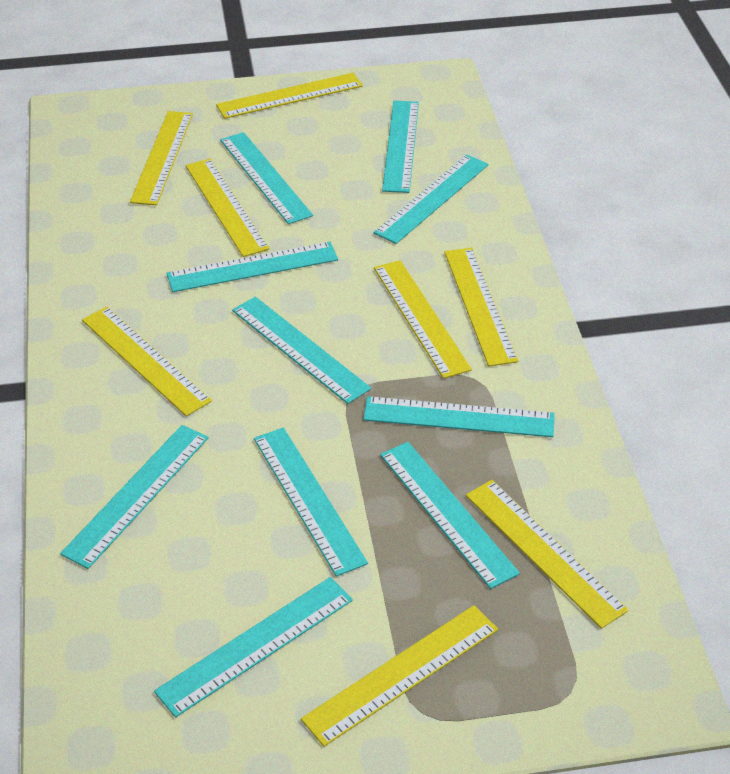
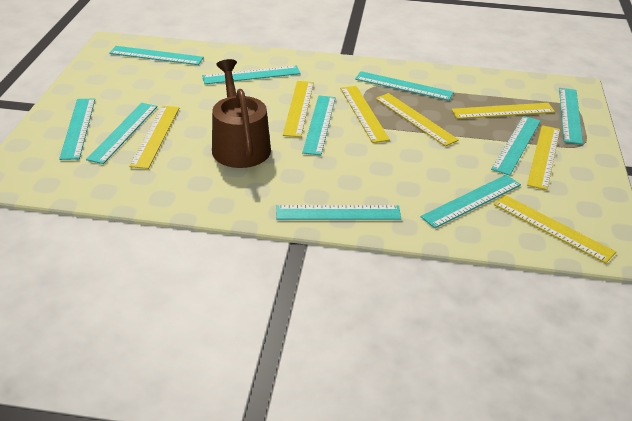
brown watering can: none = 0 -> [212,59,271,168] = 1
yellow ruler: [82,307,212,416] [130,111,193,205] [186,158,270,257] [216,73,363,119] [301,605,498,747] [374,260,472,379] [444,248,518,366] [466,480,628,629] = 8 -> [129,106,179,169] [283,81,314,137] [340,86,390,143] [376,93,459,146] [452,103,555,119] [493,195,616,263] [527,125,560,190] = 7

